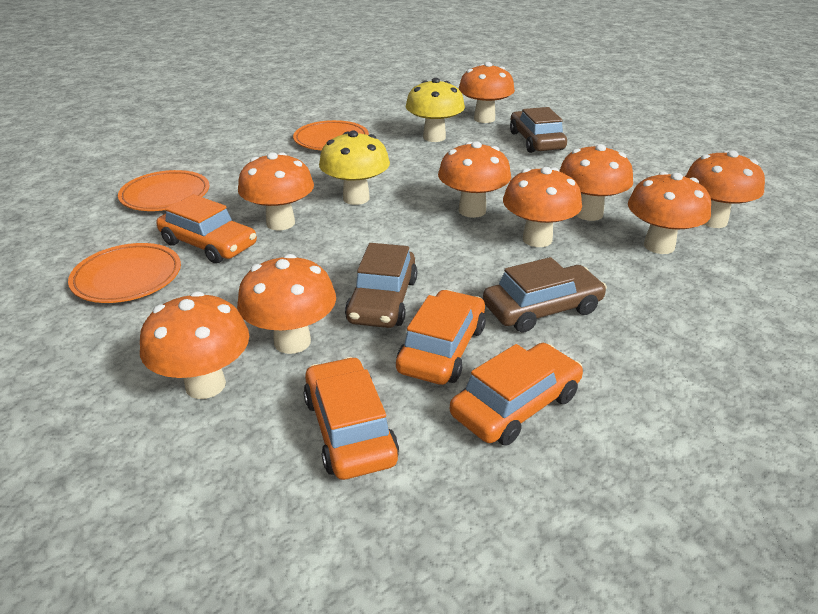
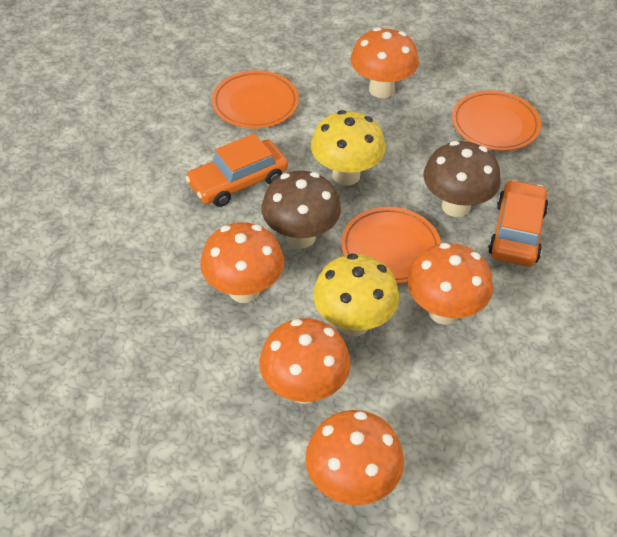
brown car: [345,243,417,328] [483,257,607,333] [510,107,567,153] = 3 -> none = 0
brown mushroom: none = 0 -> [261,171,341,249] [423,141,501,217] = 2
orange car: [156,194,257,264] [303,357,399,480] [396,290,486,385] [450,343,583,446] = 4 -> [185,134,288,207] [488,180,549,267] = 2
orange mushroom: [140,291,249,399] [237,254,336,354] [238,152,314,230] [438,141,511,218] [459,62,515,123] [503,167,582,247] [559,144,633,221] [628,172,711,254] [685,150,765,228] = 9 -> [200,222,284,303] [259,318,351,404] [305,410,404,505] [350,27,419,98] [408,243,493,325] = 5

